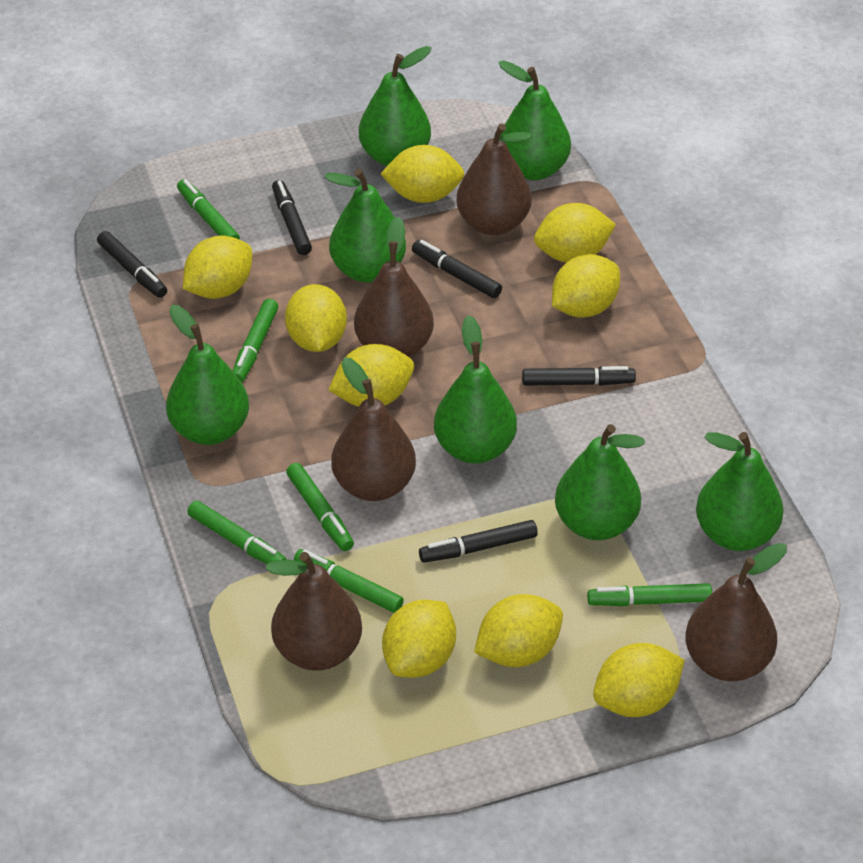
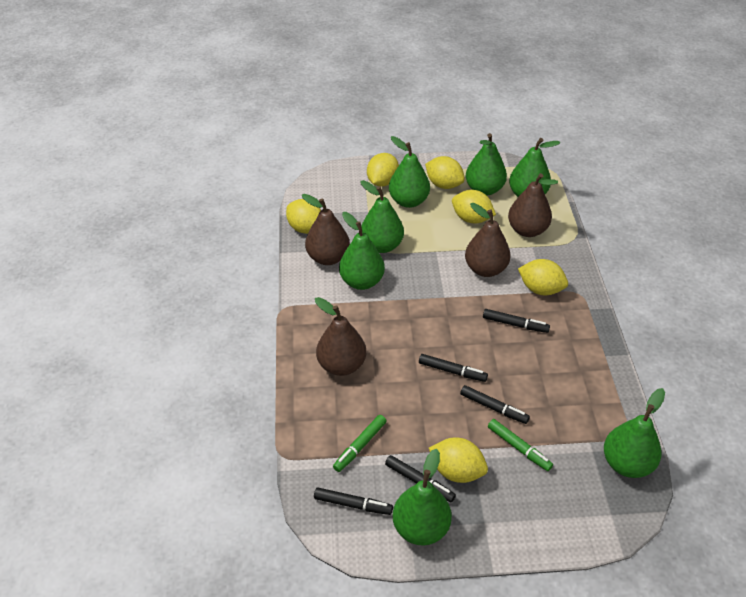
brown pear: [266,552,362,671] [331,357,416,501] [354,217,434,357] [456,124,531,235] [685,543,787,681] = 5 -> [302,194,350,265] [315,297,366,376] [465,203,511,277] [508,173,558,237] = 4
green marker: [177,179,240,240] [187,500,287,564] [233,299,278,383] [286,463,354,551] [294,549,404,613] [587,583,712,606] = 6 -> [333,415,386,472] [488,419,553,471] = 2
yellow lemon: [183,236,252,299] [285,284,347,352] [329,344,414,407] [381,145,464,203] [382,600,456,678] [474,594,563,667] [534,203,616,262] [552,254,620,318] [593,643,685,717] = 9 -> [286,199,321,234] [367,153,399,187] [425,156,465,189] [429,437,488,483] [452,190,496,223] [518,259,568,295] = 6

